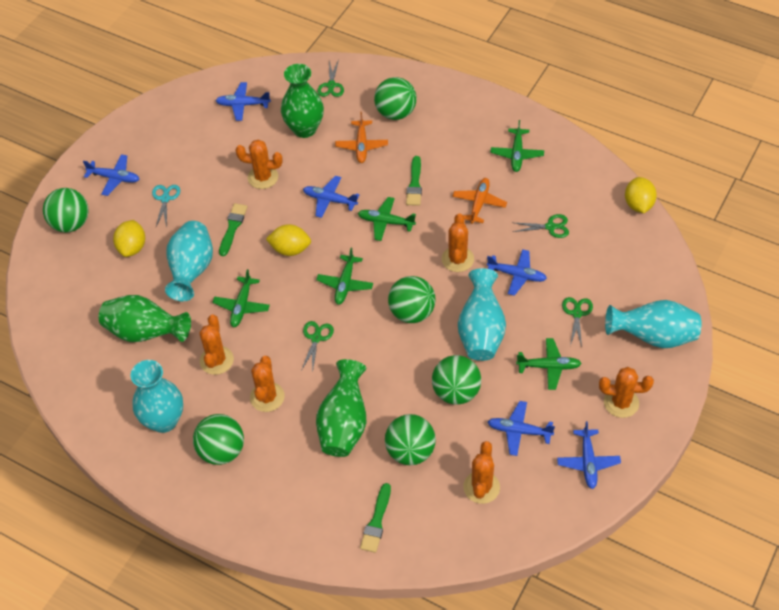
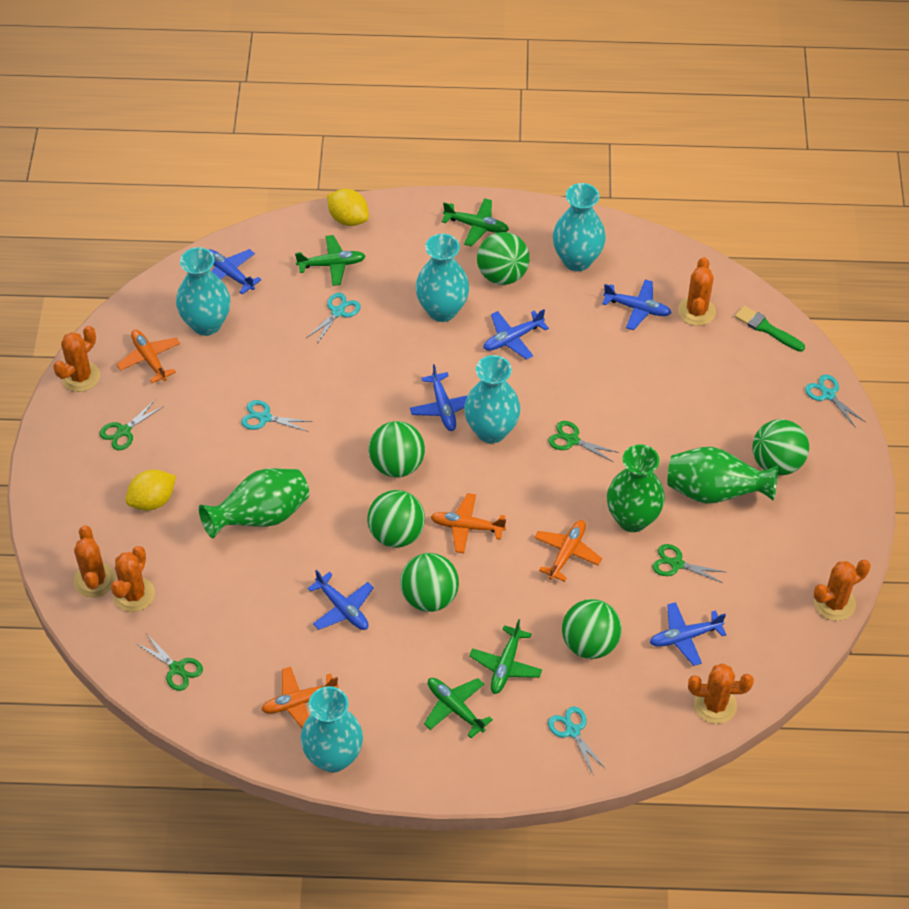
green brush: [219,203,247,256] [360,483,391,553] [406,156,422,206] = 3 -> [735,306,805,352] = 1
green plane: [212,269,270,327] [316,248,373,305] [358,197,416,241] [490,120,544,172] [516,338,582,390] = 5 -> [295,235,365,286] [424,678,493,738] [442,198,509,247] [469,619,542,694] = 4
orange plane: [335,112,388,163] [452,178,507,224] = 2 -> [116,330,180,383] [261,667,339,728] [431,493,506,553] [534,520,602,582] = 4
turquoise scissors: [152,185,180,228] = 1 -> [241,400,312,432] [306,293,361,344] [548,707,606,776] [805,375,865,428] = 4
turquoise vase: [131,360,183,433] [165,221,213,301] [458,268,506,361] [605,300,701,348] = 4 -> [176,247,230,336] [300,686,363,772] [415,234,469,322] [464,355,520,443] [553,183,606,271] = 5
yellow lemon: [113,220,145,257] [266,224,311,256] [625,177,657,213] = 3 -> [125,470,176,511] [327,189,369,226] = 2

